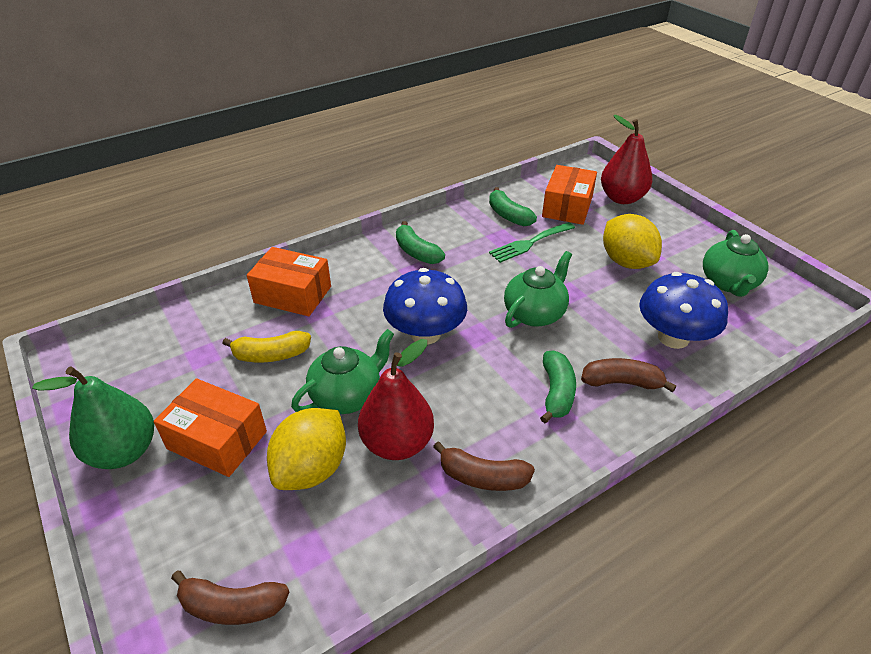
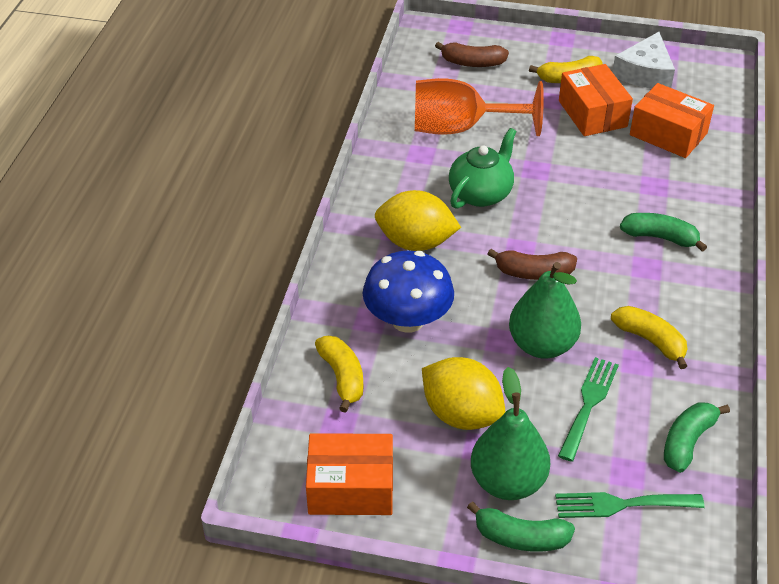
blue mushroom: [383,268,467,345] [639,272,728,349] = 2 -> [363,251,454,333] = 1
brown banana: [171,571,289,625] [433,441,535,491] [581,358,676,393] = 3 -> [435,42,509,67] [488,249,577,280] = 2
green fork: [489,222,575,263] = 1 -> [555,492,704,518] [558,357,619,462] = 2
green pear: [32,366,154,469] = 1 -> [471,367,550,500] [509,262,581,359] = 2
green teapot: [291,329,394,414] [504,251,572,328] [703,230,769,297] = 3 -> [449,128,517,209] = 1
orange goblet: none = 0 -> [415,78,544,136] = 1
red pear: [358,339,434,460] [601,115,653,204] = 2 -> none = 0
white cheese: none = 0 -> [612,32,675,88] = 1
yellow banana: [222,331,311,362] = 1 -> [315,336,363,413] [529,56,603,83] [611,306,687,369] = 3

